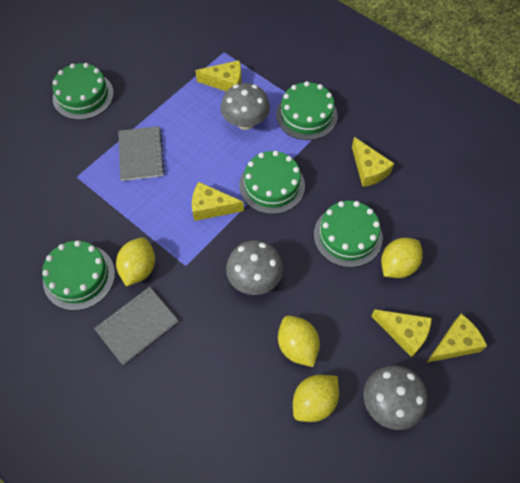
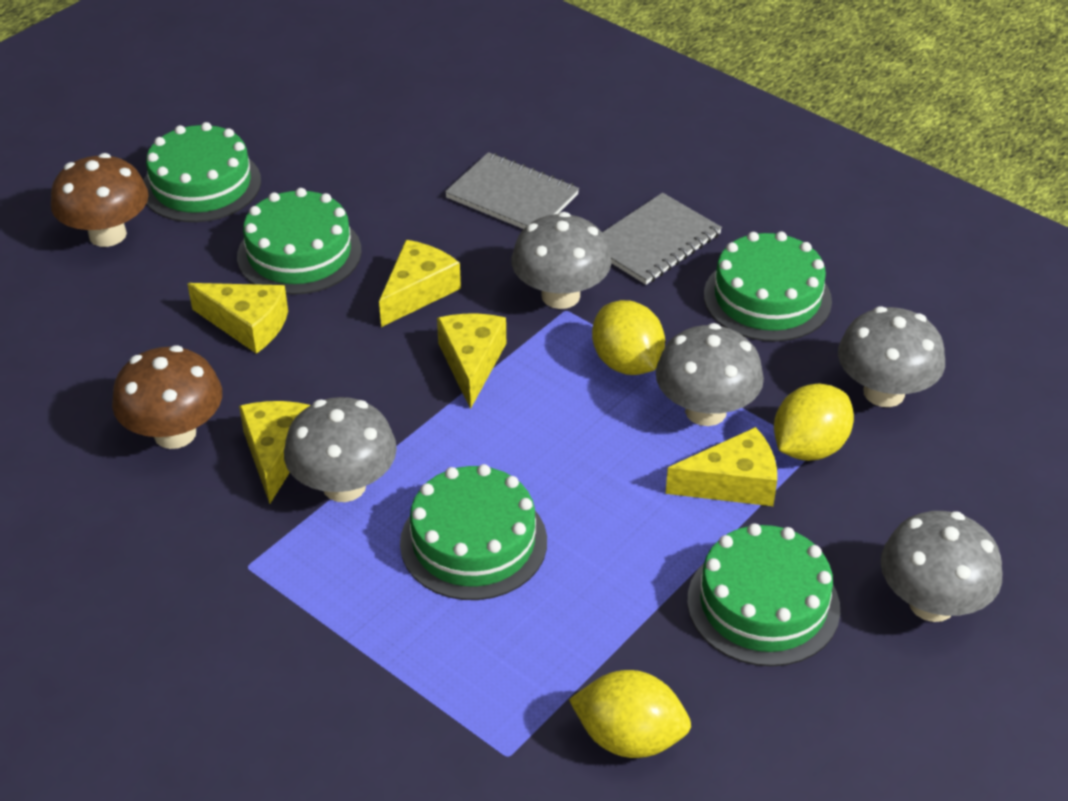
brown mushroom: none = 0 -> [51,153,149,247] [112,345,222,449] = 2
grey mushroom: [221,83,270,130] [226,240,283,295] [363,365,428,430] = 3 -> [284,397,397,502] [511,212,611,309] [656,323,764,426] [838,306,945,407] [881,511,1002,622] = 5
yellow lemon: [116,237,155,287] [278,316,320,367] [293,375,339,422] [381,238,423,278] = 4 -> [569,670,691,758] [592,300,665,375] [774,383,854,461] = 3

